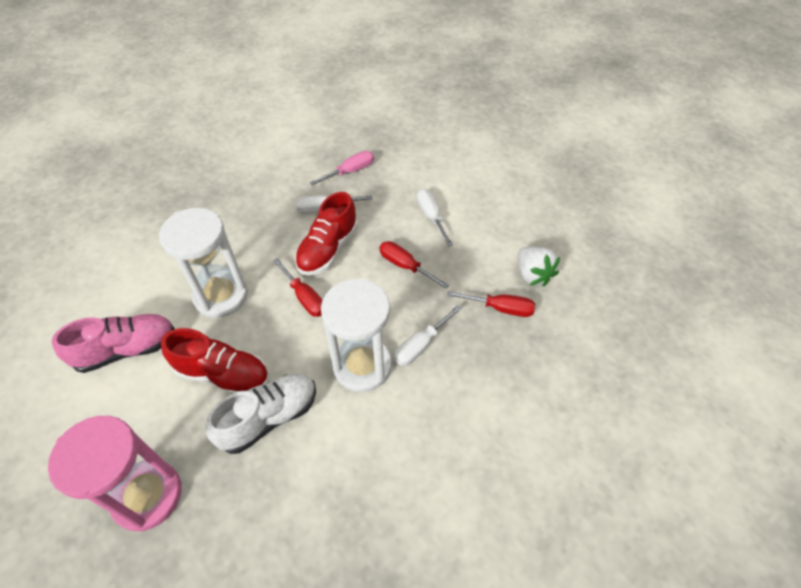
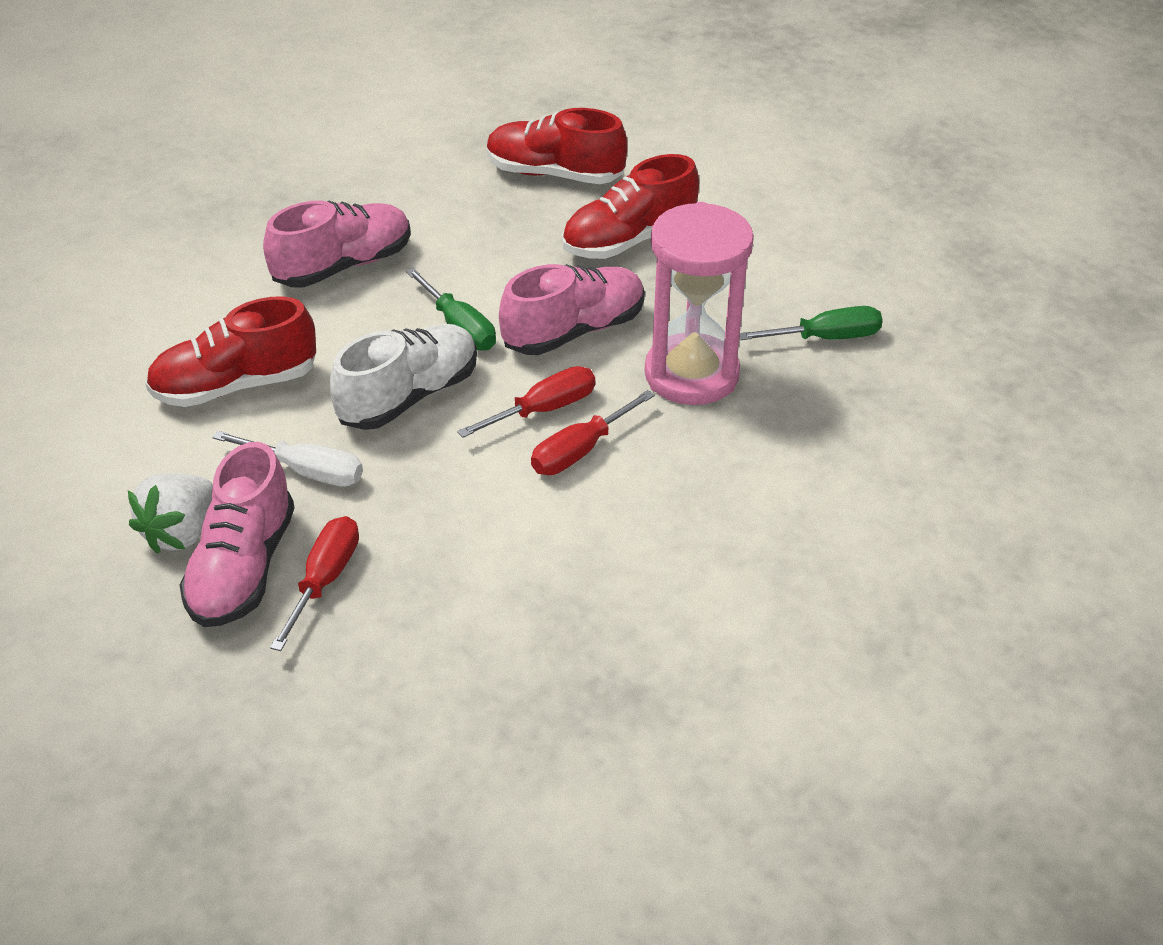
green screwdriver: none = 0 -> [406,268,496,351] [739,306,883,340] = 2
pink screwdriver: [310,151,374,185] = 1 -> none = 0
pink shoe: [52,314,175,373] = 1 -> [179,442,295,627] [263,201,411,287] [499,264,645,355] = 3
red shoe: [161,328,269,395] [295,192,358,275] = 2 -> [145,296,316,407] [487,108,627,184] [562,154,699,259] = 3
white hourglass: [159,208,248,318] [321,278,392,392] = 2 -> none = 0
white screwdriver: [296,195,372,213] [394,305,462,366] [417,189,453,247] = 3 -> [212,431,363,487] = 1

